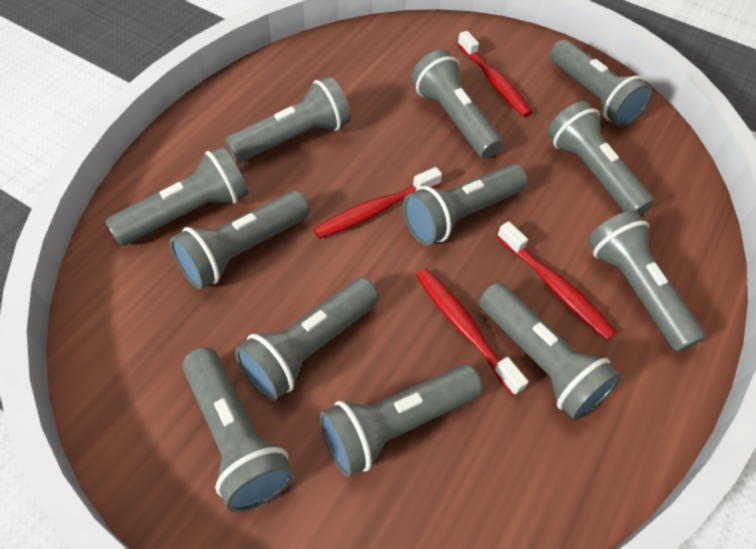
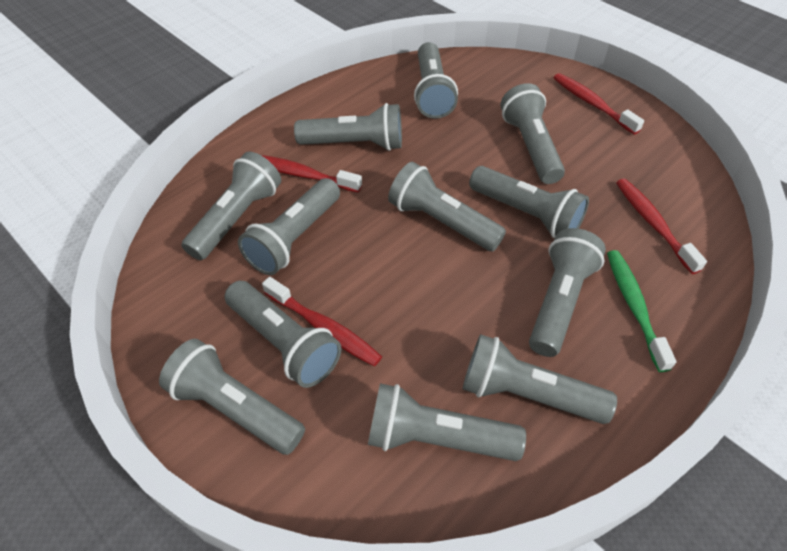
green toothbrush: none = 0 -> [607,250,677,372] = 1

